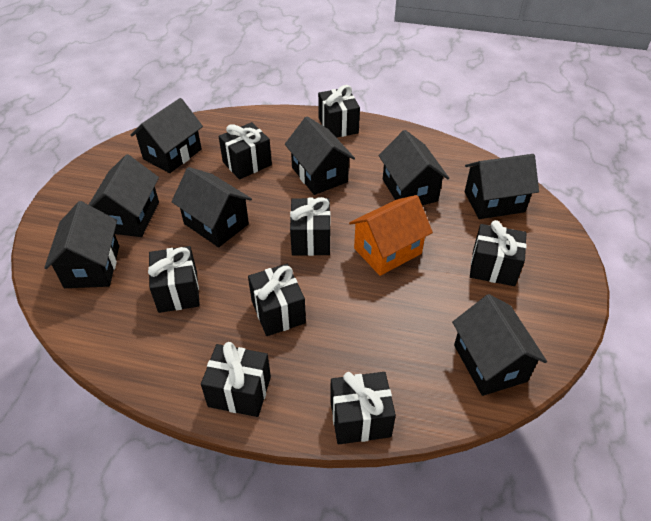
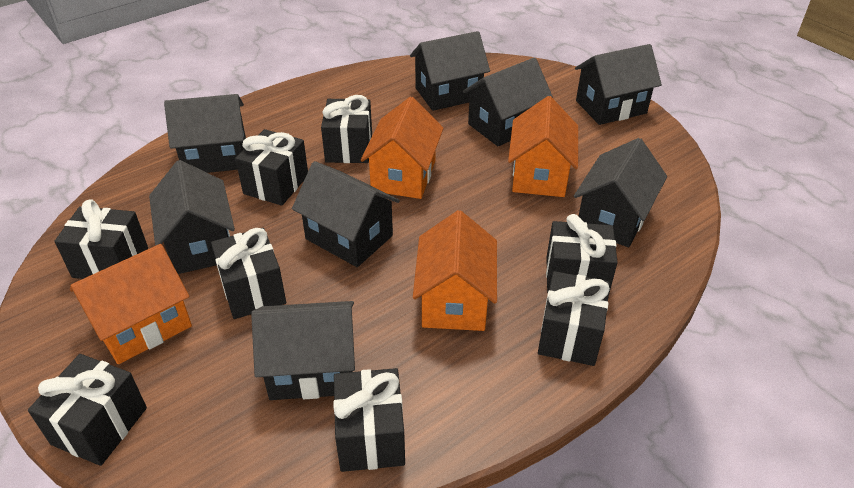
orange house: [349,195,433,276] = 1 -> [70,244,192,364] [361,97,444,199] [413,210,497,331] [508,96,578,197] = 4

